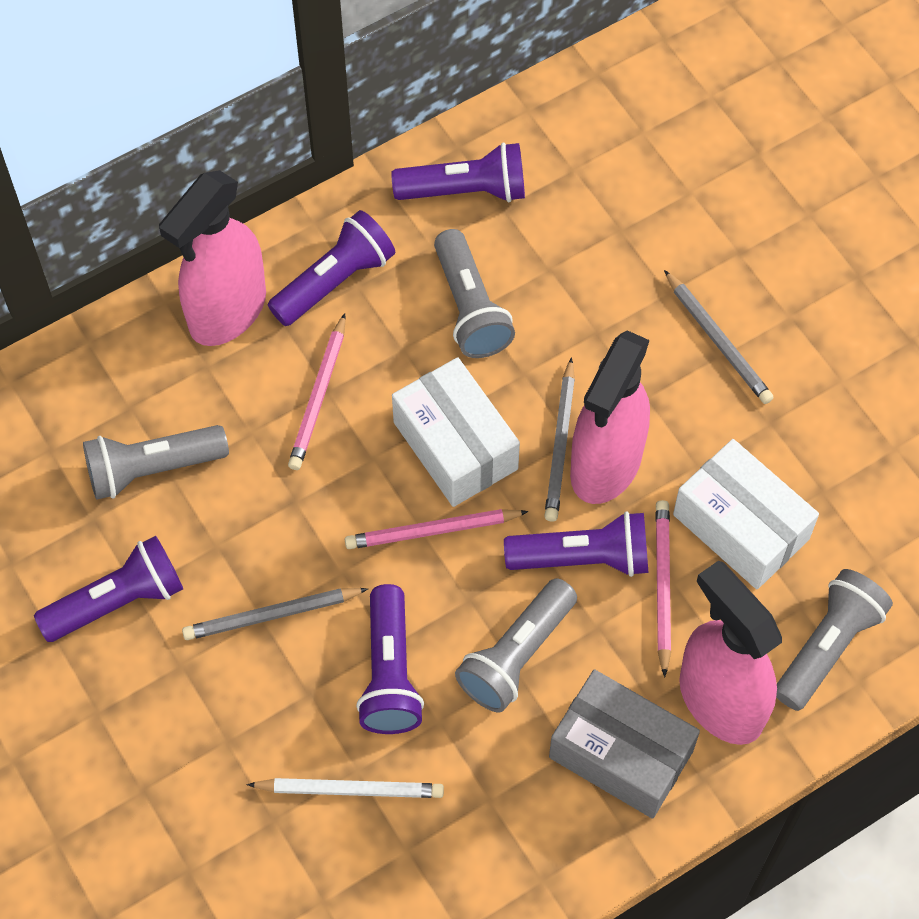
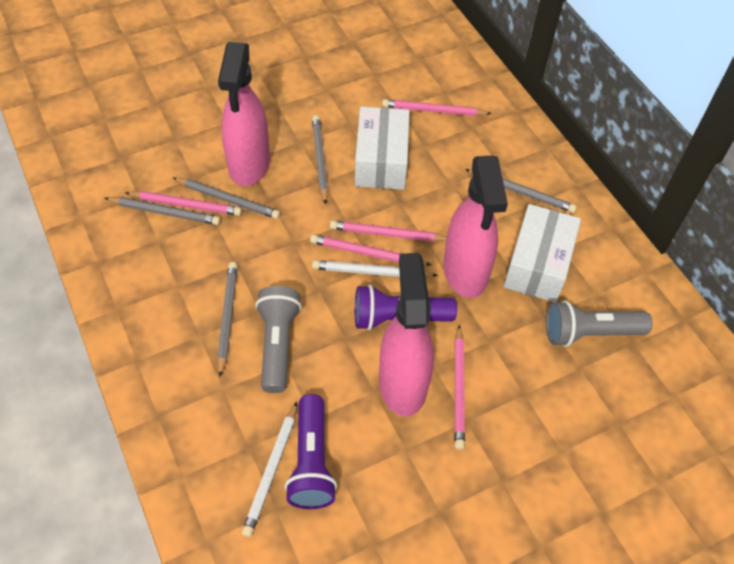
grey box: [549,669,700,819] = 1 -> none = 0
grey flashlight: [83,425,229,500] [434,229,515,358] [455,578,577,713] [776,569,893,711] = 4 -> [255,286,302,393] [546,301,653,347] = 2
grey pencil: [182,588,368,640] [544,357,575,521] [664,270,774,404] = 3 -> [105,197,221,225] [173,178,280,219] [217,262,238,377] [312,115,328,205] [465,169,577,213] = 5
pink pencil: [288,313,346,470] [345,509,529,549] [655,500,671,678] = 3 -> [125,191,242,216] [310,234,431,266] [330,220,447,242] [382,99,492,116] [454,325,465,450] = 5
purple flashlight: [34,536,183,642] [268,210,395,326] [356,584,424,734] [391,142,525,202] [504,511,648,577] = 5 -> [285,394,337,509] [355,285,457,330] = 2
white pencil: [247,778,444,798] = 1 -> [242,402,297,537] [312,260,438,278] = 2

